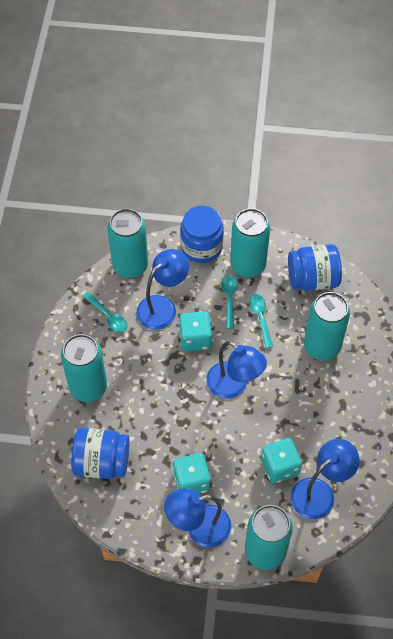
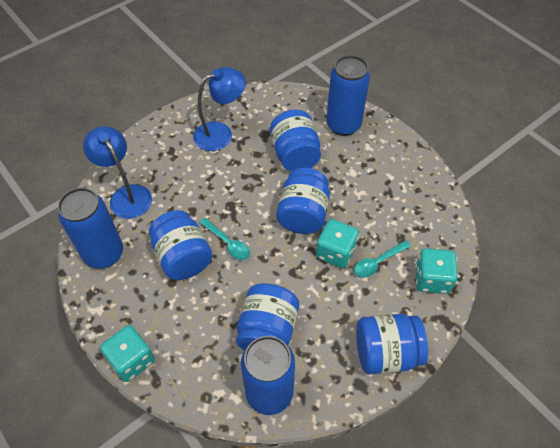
blue can: none = 0 -> [58,188,123,269] [241,336,295,415] [326,55,370,136] = 3
blue jar: [71,428,129,479] [180,206,224,263] [288,244,342,291] = 3 -> [149,210,212,280] [236,283,299,350] [270,110,321,171] [276,168,330,234] [356,314,428,375] = 5
blue lamp: [136,249,189,330] [164,489,231,548] [206,341,267,399] [291,439,360,519] = 4 -> [83,126,152,219] [193,67,245,151] = 2
turquoise can: [61,334,107,402] [108,209,148,278] [230,208,270,278] [245,505,293,570] [304,292,350,360] = 5 -> none = 0
turquoise spoon: [82,292,127,332] [221,274,238,329] [249,294,273,349] = 3 -> [199,218,250,260] [354,240,411,278] = 2

